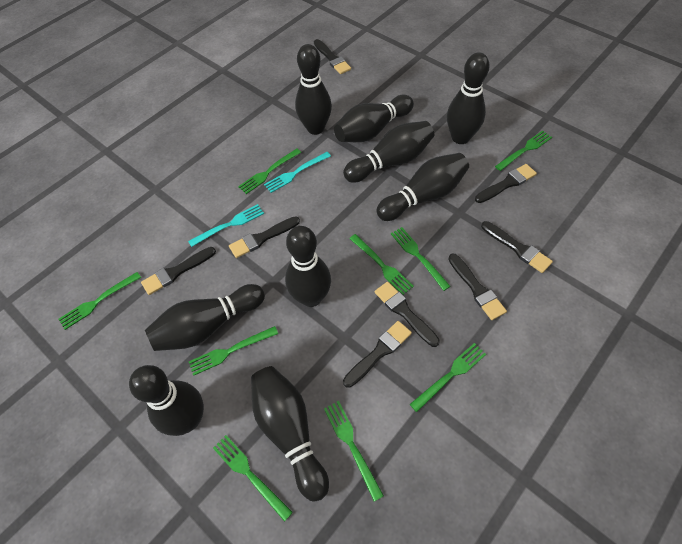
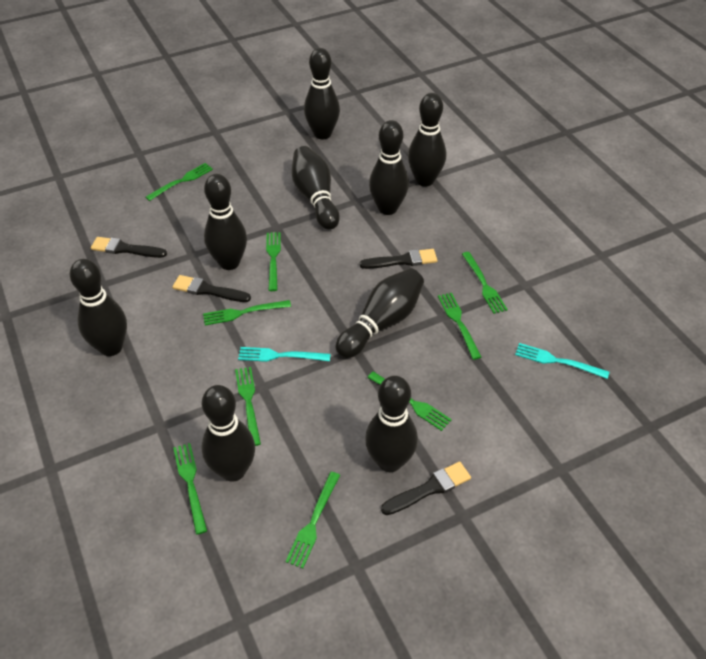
black brush: [141,247,216,295] [229,216,300,258] [314,39,351,74] [343,321,412,388] [375,282,440,347] [448,253,507,320] [475,164,537,203] [481,221,553,273] = 8 -> [91,237,167,258] [172,275,251,302] [360,249,437,269] [381,461,471,515] = 4

